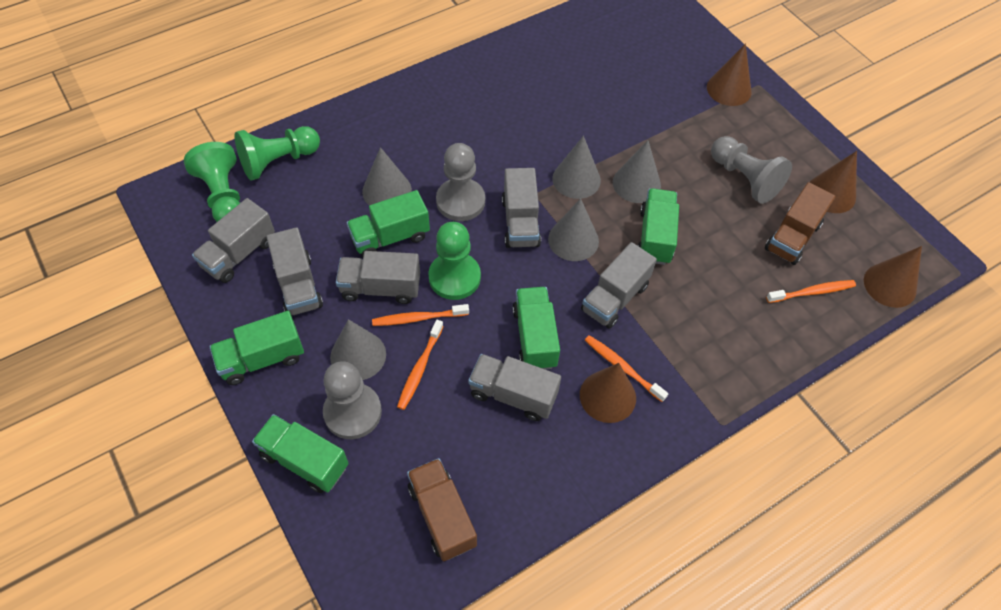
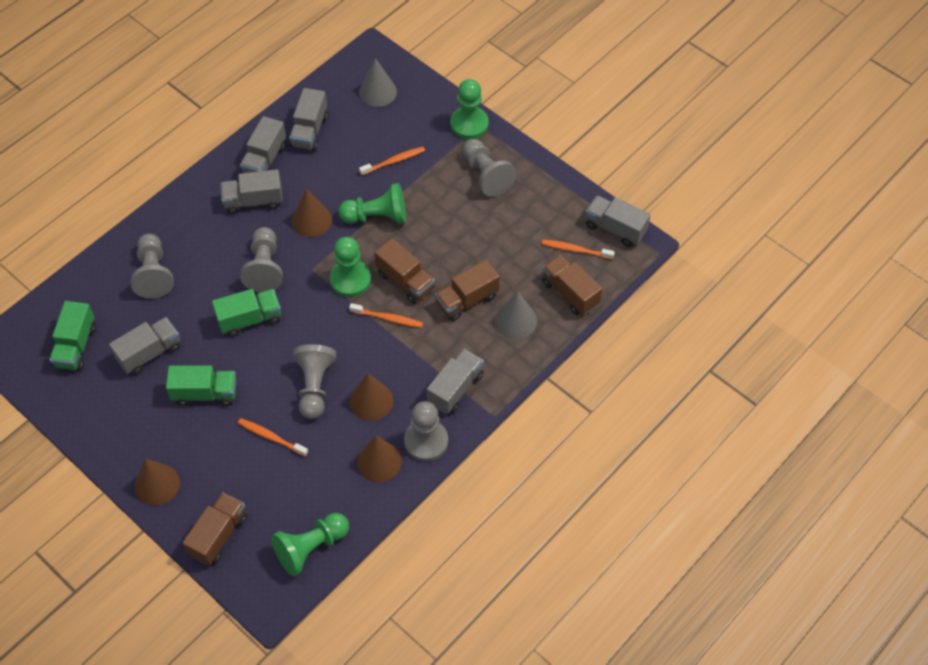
brown truck: [407,458,477,561] [765,182,836,265] = 2 -> [182,492,247,566] [374,238,435,304] [435,260,500,321] [542,255,602,315] = 4
green pawn: [184,142,240,222] [235,126,320,180] [428,222,481,300] = 3 -> [271,513,349,576] [330,237,371,297] [338,183,406,224] [450,79,489,139] = 4
green truck: [210,311,304,385] [252,414,349,493] [347,190,430,257] [512,287,560,370] [638,188,679,265] = 5 -> [49,301,96,370] [166,365,237,406] [212,289,281,337] = 3
grey cone: [330,319,386,380] [362,147,412,205] [548,199,599,261] [552,136,601,199] [613,141,661,203] = 5 -> [359,58,397,107] [495,291,537,339] = 2
grey pawn: [323,361,382,439] [436,143,485,221] [711,136,792,204] = 3 -> [131,233,174,299] [240,227,283,292] [293,344,336,419] [404,401,448,462] [462,139,516,197] = 5

